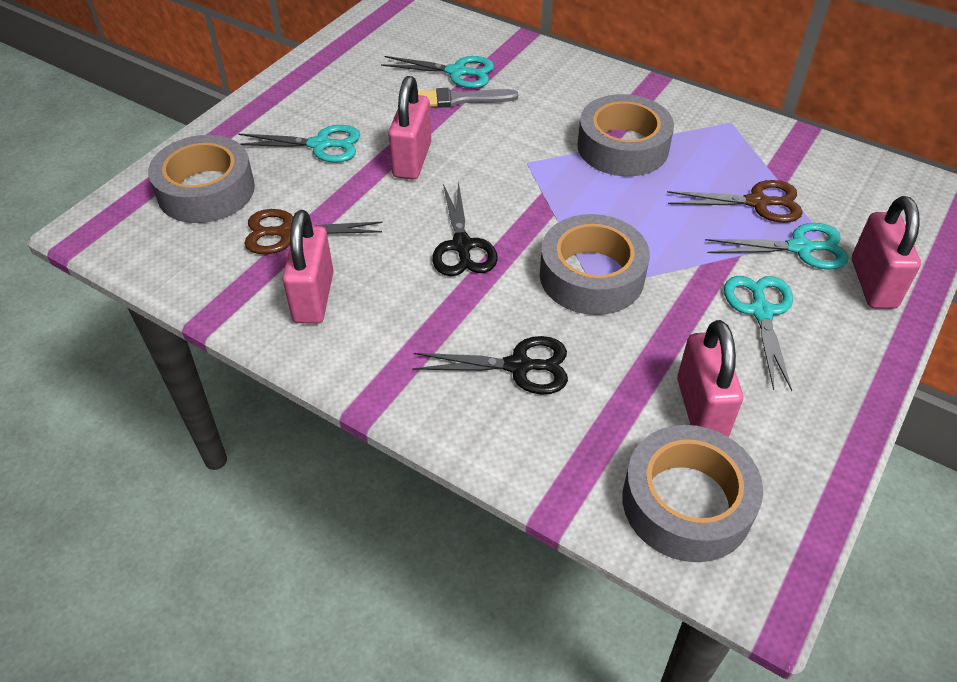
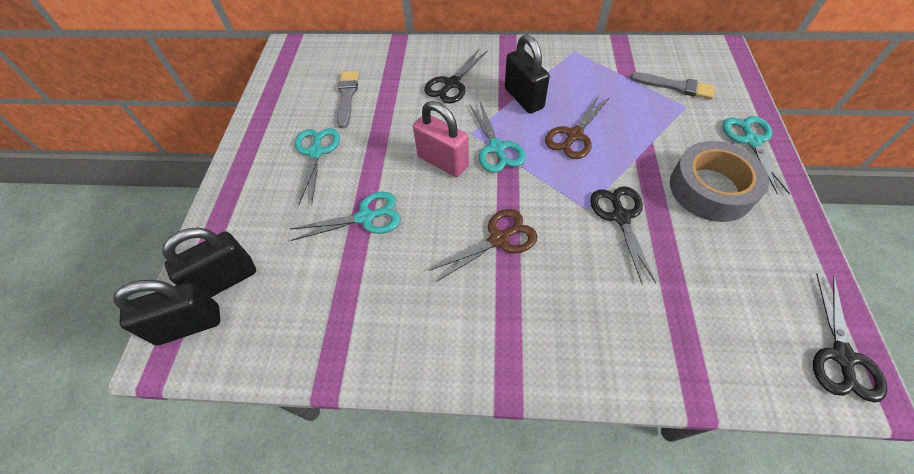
black padlock: none = 0 -> [114,280,220,346] [162,227,256,297] [505,35,550,114] = 3
black scissors: [412,336,568,395] [432,181,498,276] = 2 -> [424,49,488,104] [590,186,656,283] [813,273,888,403] = 3
grey brush: [418,88,518,108] = 1 -> [337,71,359,128] [630,72,715,99] = 2
grey tape: [148,135,255,223] [540,214,650,315] [577,94,674,176] [622,425,763,562] = 4 -> [670,141,769,222] = 1
pink padlock: [282,210,334,324] [388,76,431,180] [677,320,743,437] [852,196,921,309] = 4 -> [413,101,469,177] = 1

